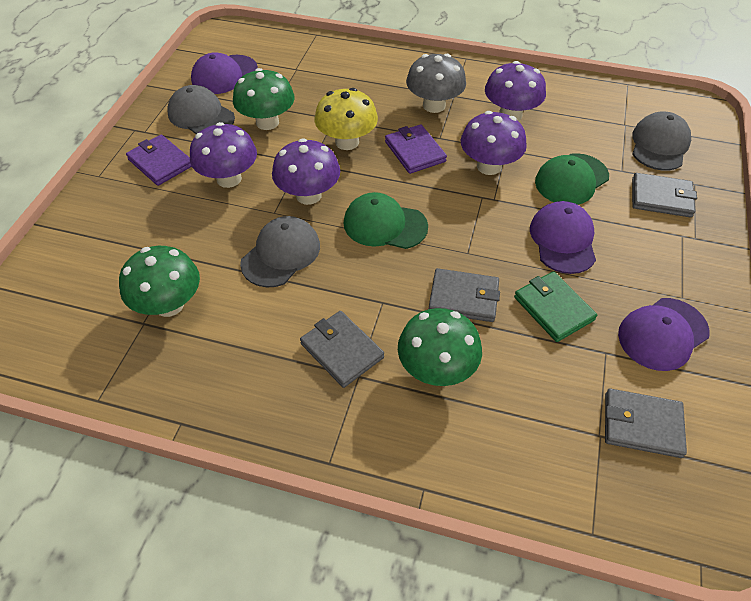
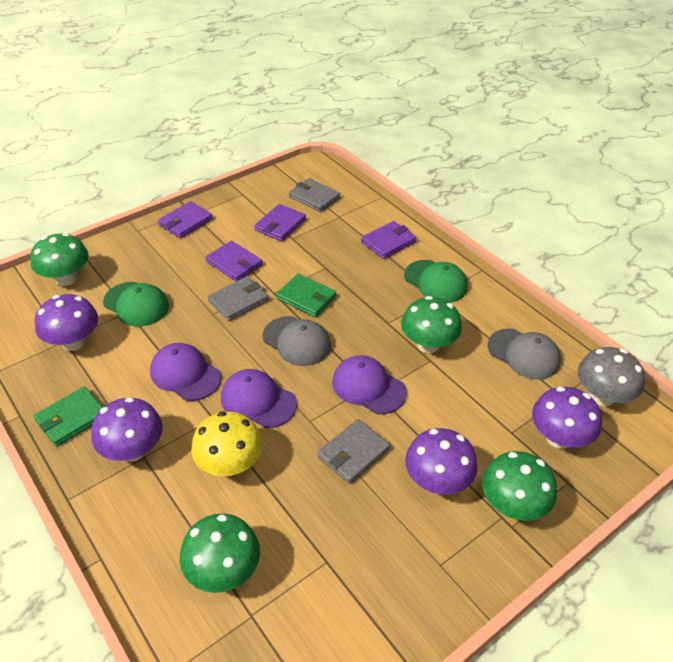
green mushroom: [119,246,200,317] [233,68,295,130] [398,308,482,386] = 3 -> [30,233,89,286] [180,514,260,593] [401,296,462,353] [482,451,557,521] = 4
green wallet: [514,271,597,342] = 1 -> [34,386,103,447] [276,274,337,317] = 2
grey cap: [167,85,235,134] [240,216,320,288] [632,112,691,171] = 3 -> [263,316,331,366] [488,329,561,379] = 2
grey wallet: [300,311,384,388] [429,268,500,322] [605,389,687,458] [632,173,697,218] = 4 -> [207,276,269,321] [289,178,340,212] [317,419,390,484] = 3
purple wallet: [126,135,192,186] [385,124,447,174] = 2 -> [158,201,213,238] [205,241,263,281] [254,204,306,241] [361,221,416,259] = 4

